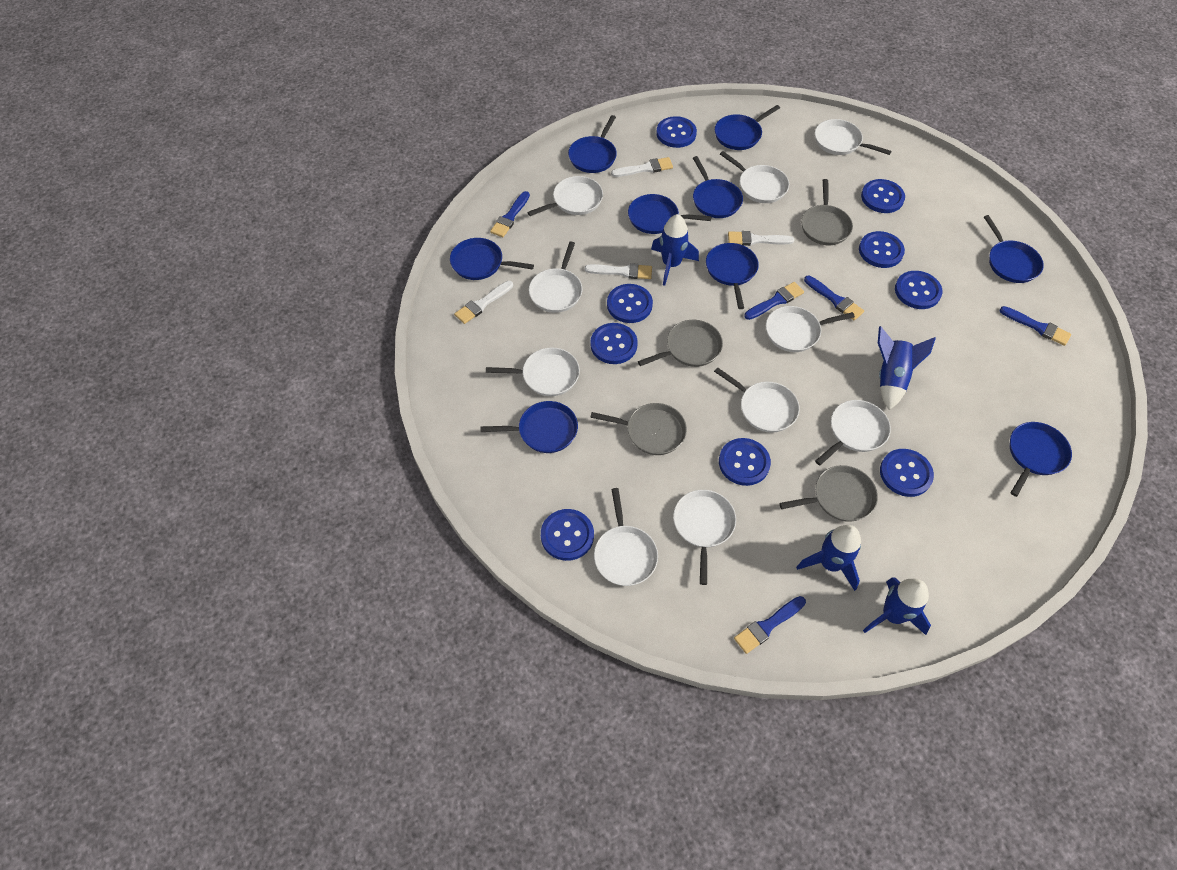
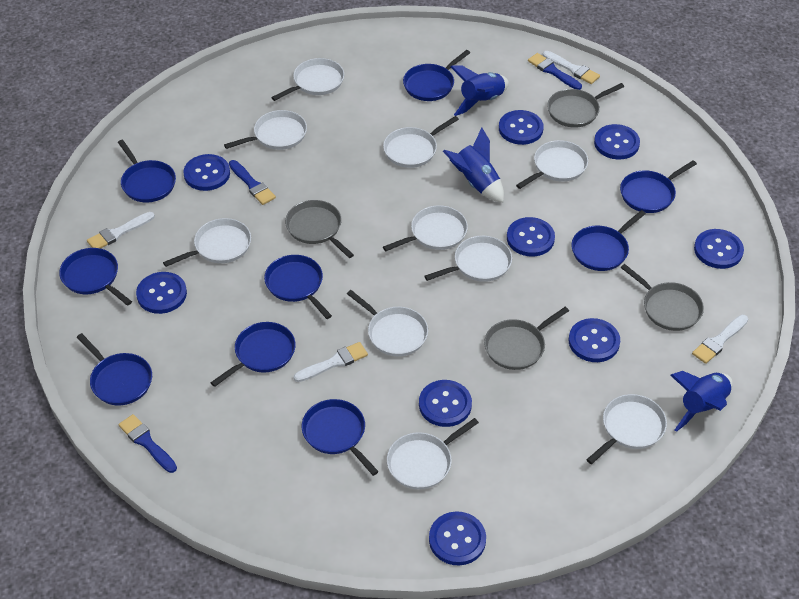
blue brush: [490,191,530,237] [734,596,806,654] [744,282,804,320] [804,276,864,321] [999,306,1071,346] = 5 -> [118,414,177,473] [229,160,276,205] [528,53,582,90] = 3
blue rocket: [651,214,699,286] [796,525,861,591] [863,577,931,635] [878,326,936,410] = 4 -> [443,127,504,203] [451,66,509,116] [670,371,733,432] = 3

